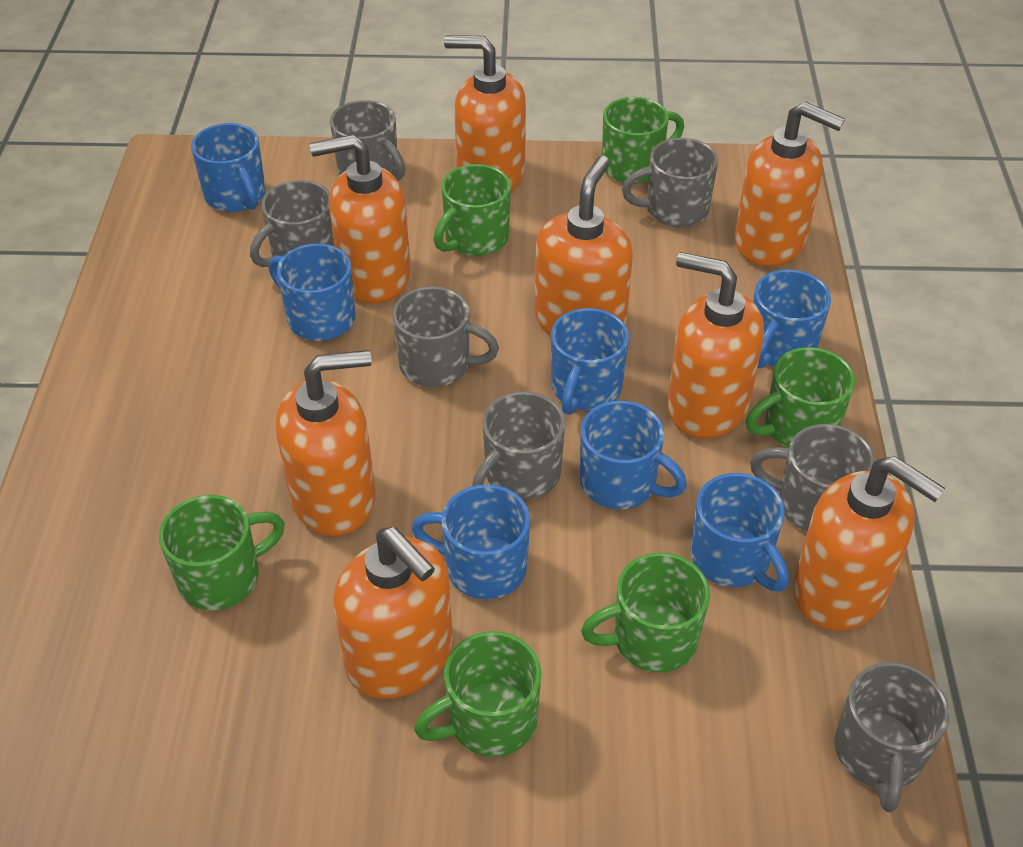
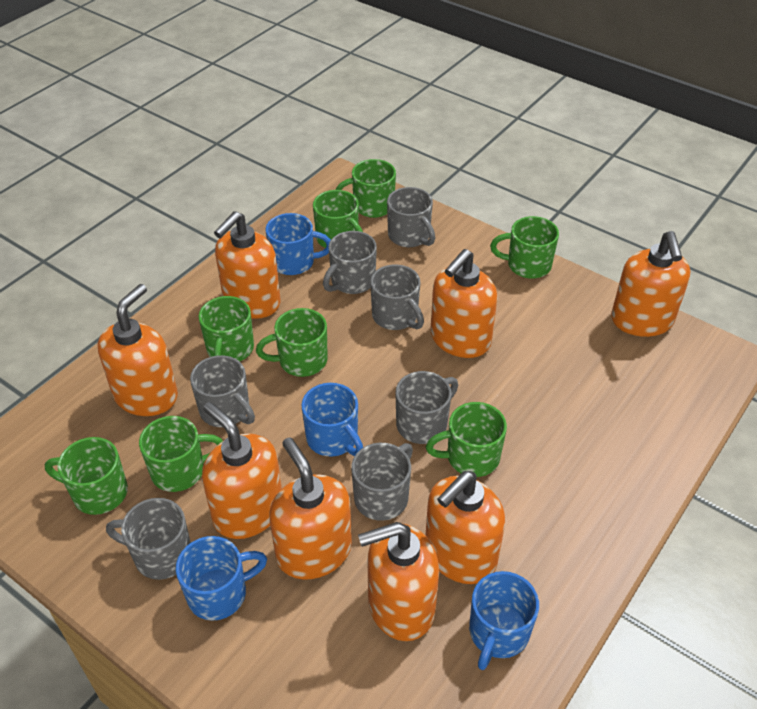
blue mug: [191,123,266,212] [269,243,355,341] [412,484,530,599] [551,308,629,415] [580,401,687,509] [690,473,789,592] [753,269,831,368] = 7 -> [176,536,267,621] [266,213,331,275] [302,383,363,457] [469,571,539,670] = 4
green mug: [159,495,285,610] [414,631,541,757] [434,164,511,256] [581,552,710,673] [602,97,684,184] [746,347,855,448] = 6 -> [45,437,128,515] [139,416,223,492] [198,296,254,362] [256,308,328,377] [313,190,363,248] [336,159,396,218] [426,402,507,477] [490,216,559,279] = 8

